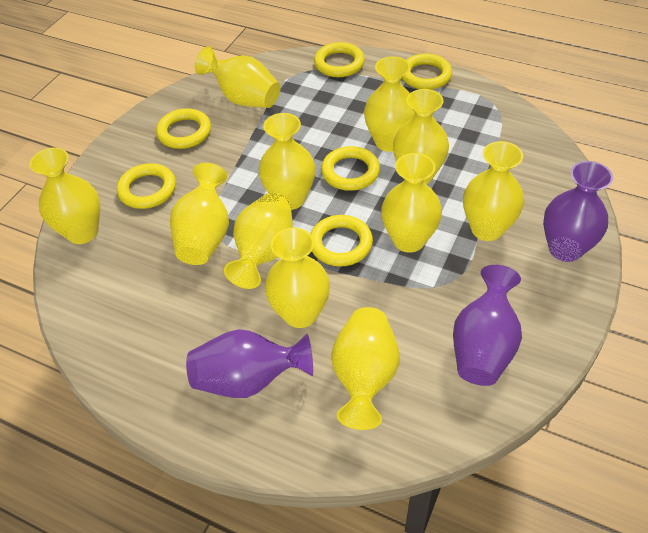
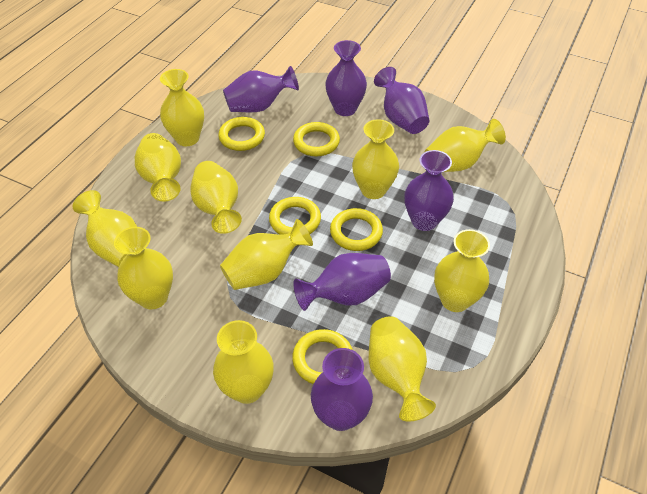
purple vase: [186,329,313,398] [453,265,522,386] [543,161,613,262] = 3 -> [223,66,299,112] [293,253,391,311] [311,348,373,431] [325,40,367,116] [374,67,429,134] [404,150,454,231] = 6
yellow ring: [117,163,176,209] [156,108,211,149] [310,215,373,266] [314,42,365,77] [321,146,380,191] [402,53,452,90] = 6 -> [218,117,265,151] [269,197,321,235] [292,329,353,384] [293,122,340,157] [330,208,383,251] = 5

